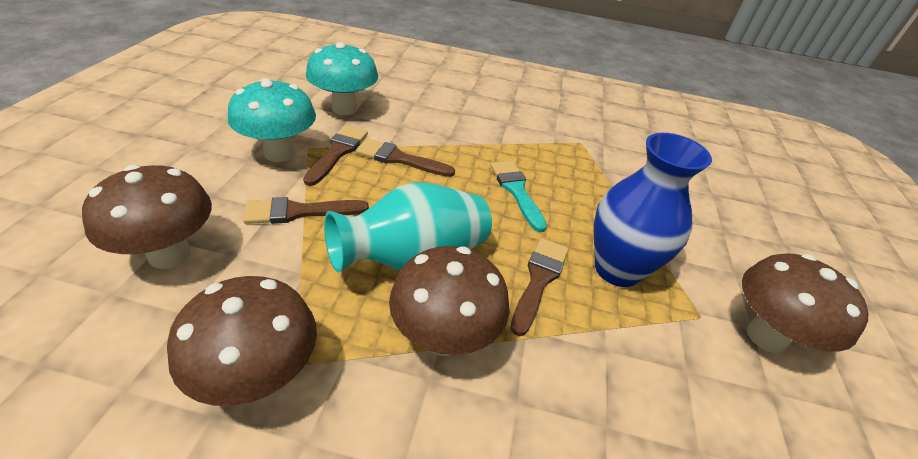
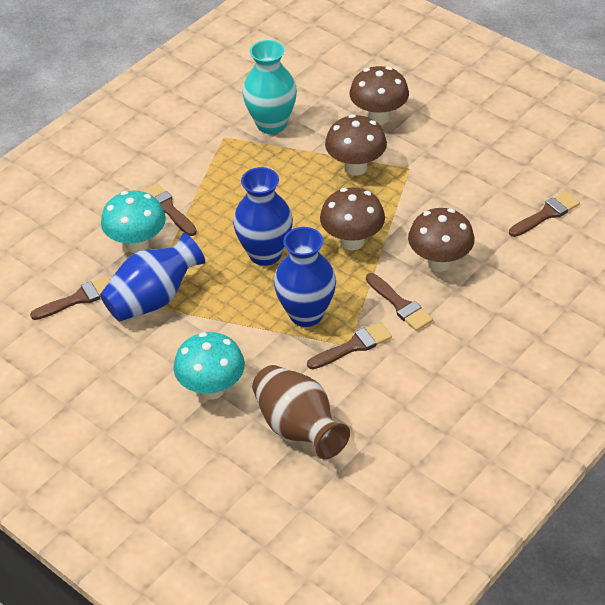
blue vase: [594,133,712,287] = 1 -> [100,233,205,321] [233,167,293,266] [274,227,336,327] = 3
brown brush: [243,197,369,224] [303,126,368,186] [356,138,455,177] [510,238,569,336] = 4 -> [30,276,110,320] [142,183,197,236] [307,322,392,369] [366,273,433,331] [509,191,580,237] = 5
brown vase: none = 0 -> [252,365,350,459] = 1
turquoise brush: [490,161,547,232] = 1 -> none = 0

